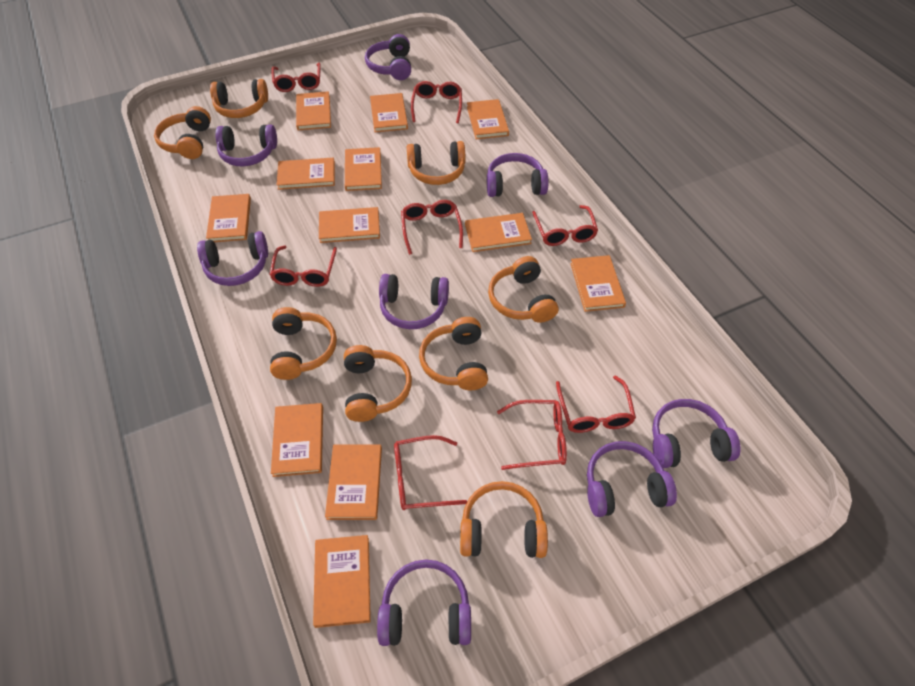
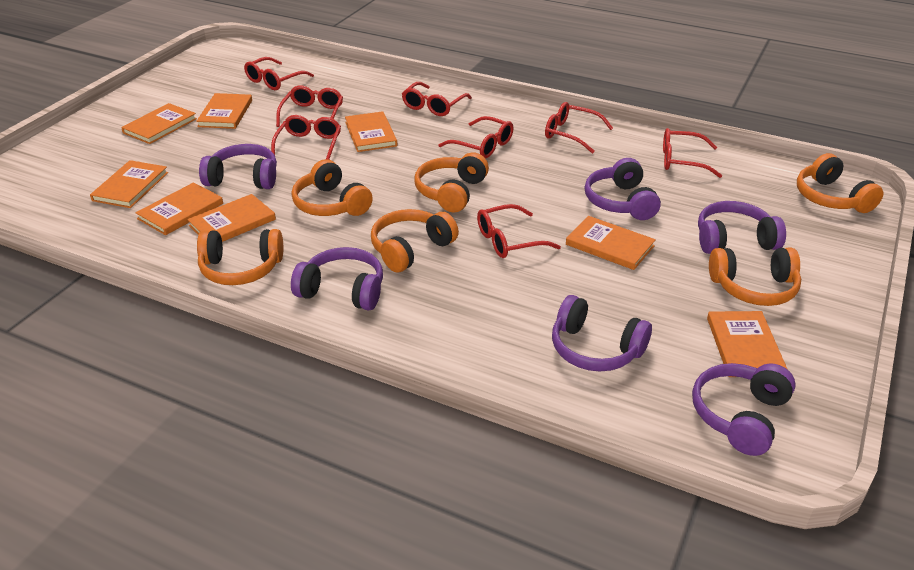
orange book: [206,194,251,242] [271,403,323,477] [277,158,335,190] [296,91,331,130] [313,535,371,628] [319,207,380,243] [325,444,382,520] [345,147,382,191] [370,93,408,132] [465,213,532,252] [467,99,509,139] [570,255,626,312] = 12 -> [90,160,168,208] [121,103,197,144] [136,182,223,235] [187,194,276,242] [196,93,252,129] [345,111,397,152] [566,216,656,270] [707,311,788,377] = 8
orange headphones: [154,106,211,159] [210,79,268,118] [270,307,337,380] [344,345,412,422] [407,141,466,185] [419,317,488,390] [460,481,548,558] [488,256,559,323] = 8 -> [197,229,283,285] [292,159,373,216] [371,209,459,272] [415,152,489,212] [709,248,801,306] [797,153,883,213] = 6
purple headphones: [197,231,268,286] [215,125,277,166] [365,34,411,80] [377,559,471,646] [379,274,449,329] [487,153,548,197] [587,441,677,517] [652,399,741,468] = 8 -> [199,144,277,189] [291,247,383,310] [552,295,652,371] [585,158,661,220] [692,363,796,456] [698,201,786,254] = 6

